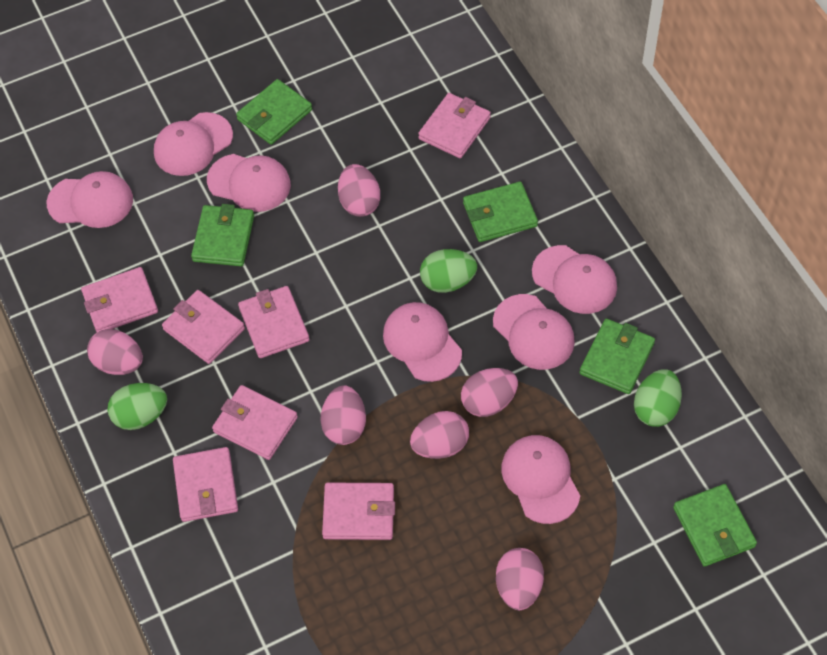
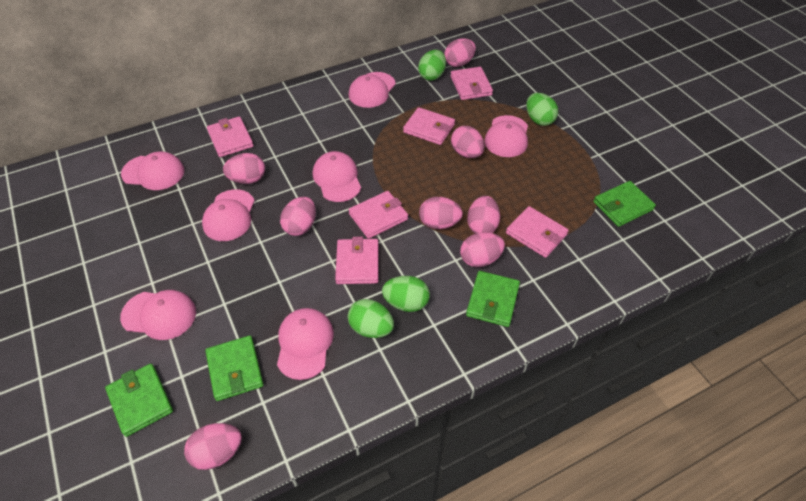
green egg: [107,383,167,430] [420,249,477,293] [634,369,682,427] = 3 -> [348,299,394,338] [382,276,430,312] [418,50,446,81] [526,93,558,126] = 4
green wallet: [191,204,254,266] [236,79,312,145] [463,182,538,242] [580,319,655,394] [673,484,757,567] = 5 -> [105,364,173,437] [205,335,264,401] [466,271,520,327] [593,181,656,227] = 4
pink egg: [87,329,143,375] [321,385,366,445] [338,164,380,217] [410,411,469,459] [461,368,518,417] [496,548,544,610] = 6 -> [184,423,242,470] [223,153,265,184] [280,196,316,236] [419,197,463,229] [444,38,476,67] [451,126,484,158] [460,232,505,267] [467,196,500,234] = 8
pink wallet: [81,267,158,332] [162,290,245,364] [173,447,238,522] [212,385,298,460] [238,286,309,358] [322,483,395,540] [418,93,491,158] = 7 -> [207,116,253,157] [335,237,379,284] [349,191,408,239] [403,107,455,145] [450,67,493,100] [506,206,569,258] = 6

